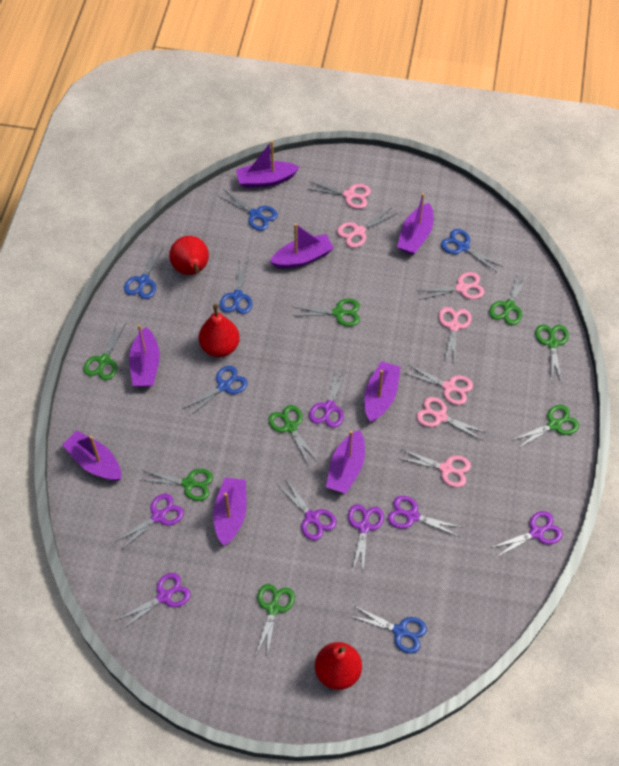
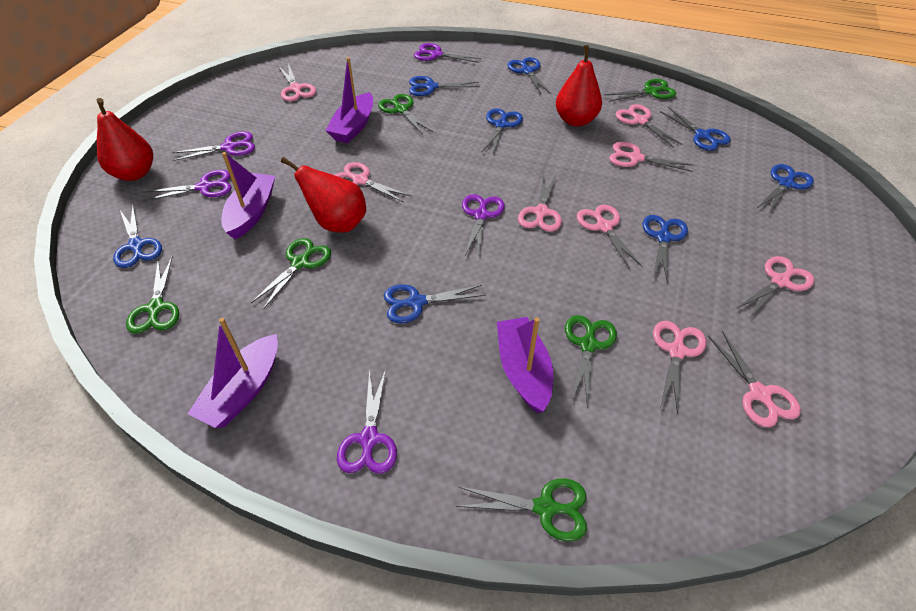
blue scissors: [124,246,165,299] [183,366,248,416] [218,190,278,231] [220,260,252,314] [350,605,427,653] [441,229,503,272] = 6 -> [113,206,162,268] [384,284,486,324] [409,76,480,96] [481,108,523,155] [507,57,551,94] [642,215,688,284] [660,107,731,151] [757,164,814,214] = 8
green scissors: [83,321,126,380] [141,469,213,501] [255,584,295,657] [268,405,319,465] [293,298,360,326] [489,272,529,325] [512,405,579,449] [535,324,569,381] = 8 -> [126,256,179,334] [251,238,331,310] [378,94,433,134] [456,478,587,541] [565,315,617,408] [604,79,676,102] = 6
pink scissors: [307,181,371,209] [337,208,398,248] [398,449,471,488] [404,364,473,405] [416,397,487,441] [419,272,485,300] [439,307,472,366] = 7 -> [278,64,316,101] [335,162,411,202] [518,174,562,232] [577,205,643,269] [609,142,693,172] [616,104,682,148] [653,321,706,415] [708,331,801,427] [736,256,814,317] = 9
purple boat: [62,431,121,481] [129,324,160,387] [213,478,247,546] [236,141,299,188] [270,223,334,269] [326,430,365,494] [364,361,401,423] [397,193,433,255] = 8 -> [188,318,278,428] [221,152,275,240] [325,57,373,143] [497,317,553,413] = 4
purple scissors: [114,494,184,551] [117,573,191,630] [278,479,337,541] [309,367,347,428] [348,504,384,572] [388,496,463,537] [491,511,563,557] = 7 -> [143,170,232,201] [171,131,255,161] [337,369,397,474] [414,43,481,63] [462,194,505,255] = 5

